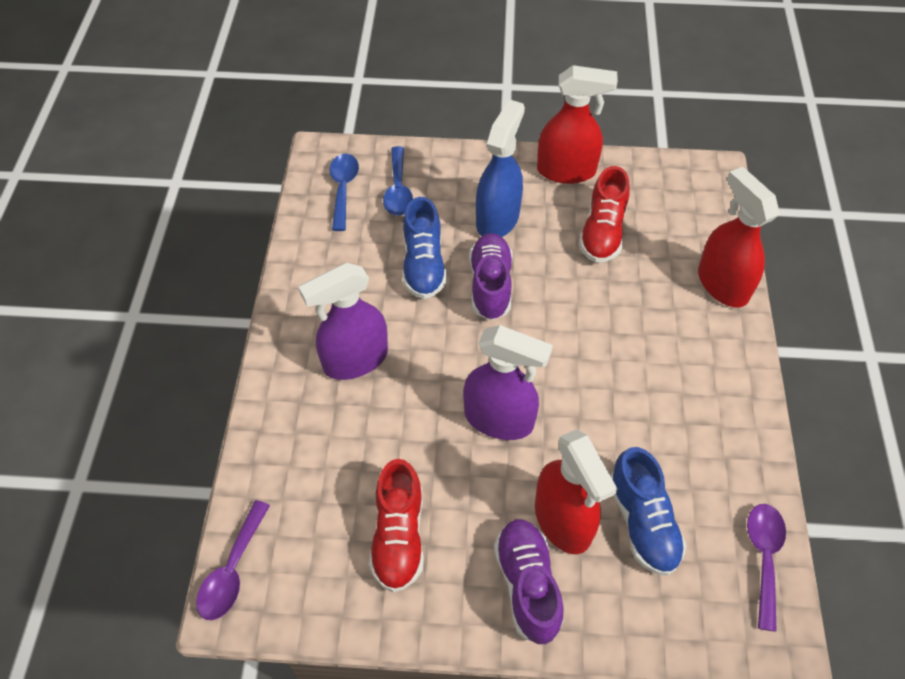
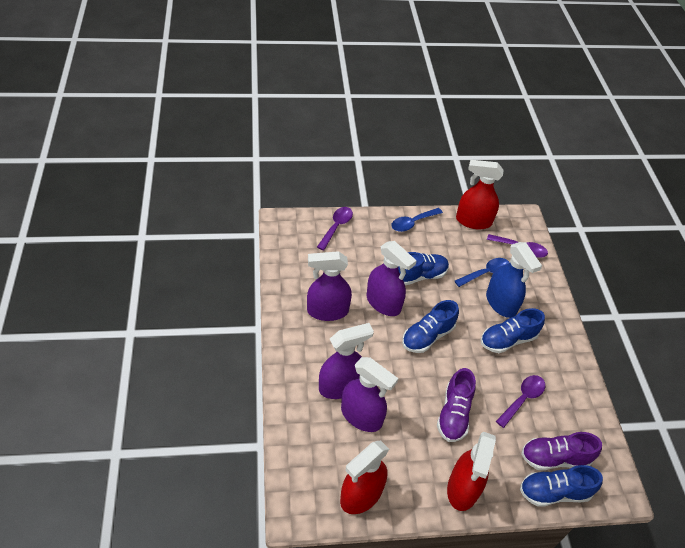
blue shoe: [403,197,447,299] [611,447,687,576] = 2 -> [398,252,449,285] [402,300,459,353] [481,308,545,353] [520,465,603,507] = 4
purple spoon: [196,500,270,620] [747,504,786,632] = 2 -> [317,207,353,251] [487,234,548,258] [496,375,545,428] = 3
purple spray bottle: [299,263,388,380] [463,325,553,440] = 2 -> [307,251,352,321] [319,323,374,399] [341,357,398,432] [367,241,417,316] = 4
red shoe: [369,459,424,592] [579,166,630,263] = 2 -> none = 0

